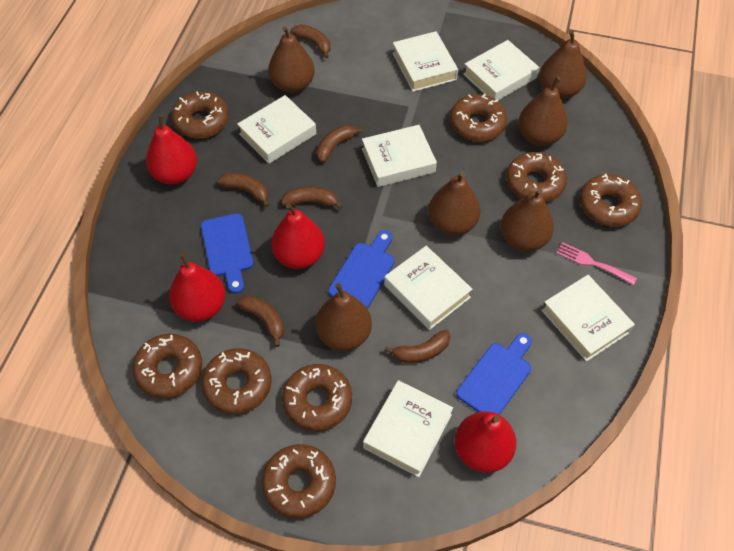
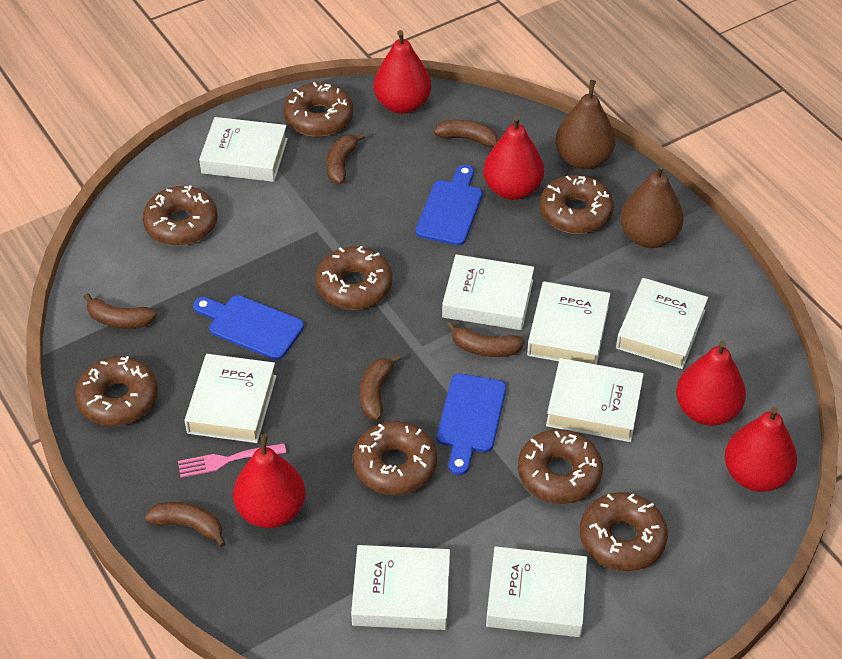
brown pear: [268,26,315,93] [316,283,372,351] [428,172,480,235] [501,188,554,251] [518,77,568,146] [539,30,587,99] = 6 -> [555,80,615,169] [620,164,684,248] = 2
red pear: [146,114,197,185] [169,253,226,322] [271,203,325,269] [455,412,516,473] = 4 -> [233,434,306,528] [373,30,431,114] [483,116,544,200] [676,340,746,426] [725,406,797,492] = 5
white book: [237,95,316,164] [362,125,437,187] [363,380,453,477] [384,246,473,330] [392,31,458,92] [463,40,539,100] [541,275,635,362] = 7 -> [184,354,276,443] [199,117,288,182] [351,545,450,630] [442,254,534,330] [486,546,587,637] [527,281,610,365] [546,358,644,442] [616,278,708,369] = 8

